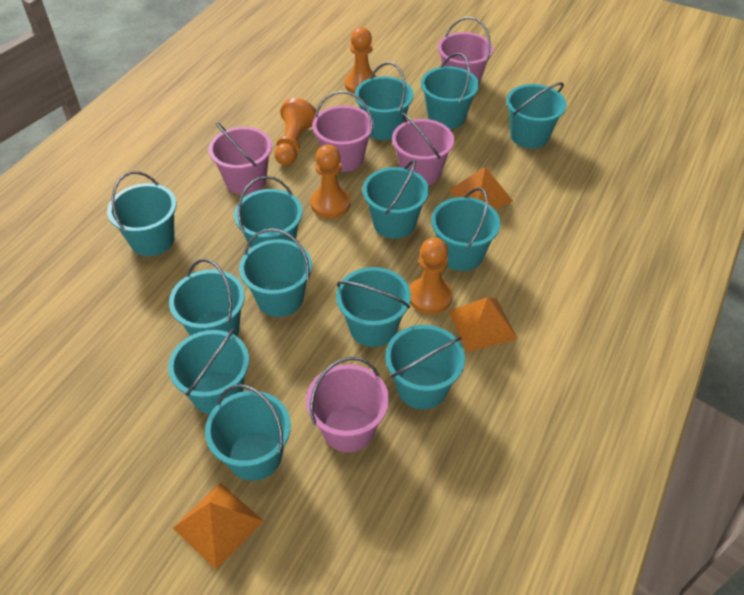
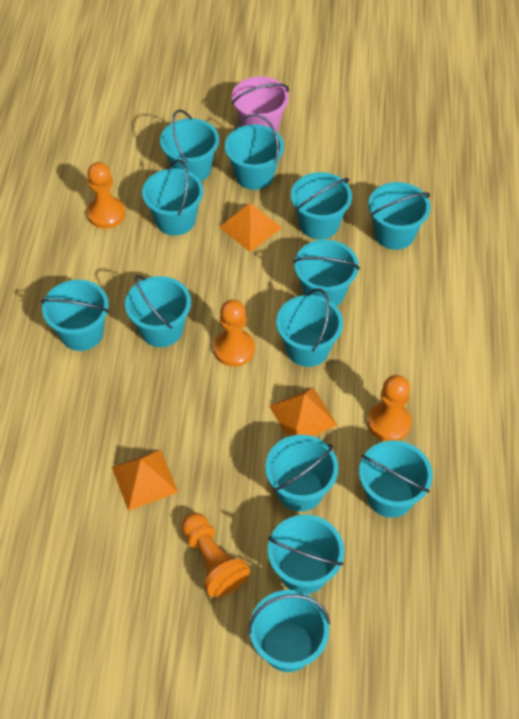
pink bucket: [209,122,272,195] [306,357,389,452] [312,91,374,172] [392,113,454,186] [438,17,493,84] = 5 -> [232,76,289,132] = 1

